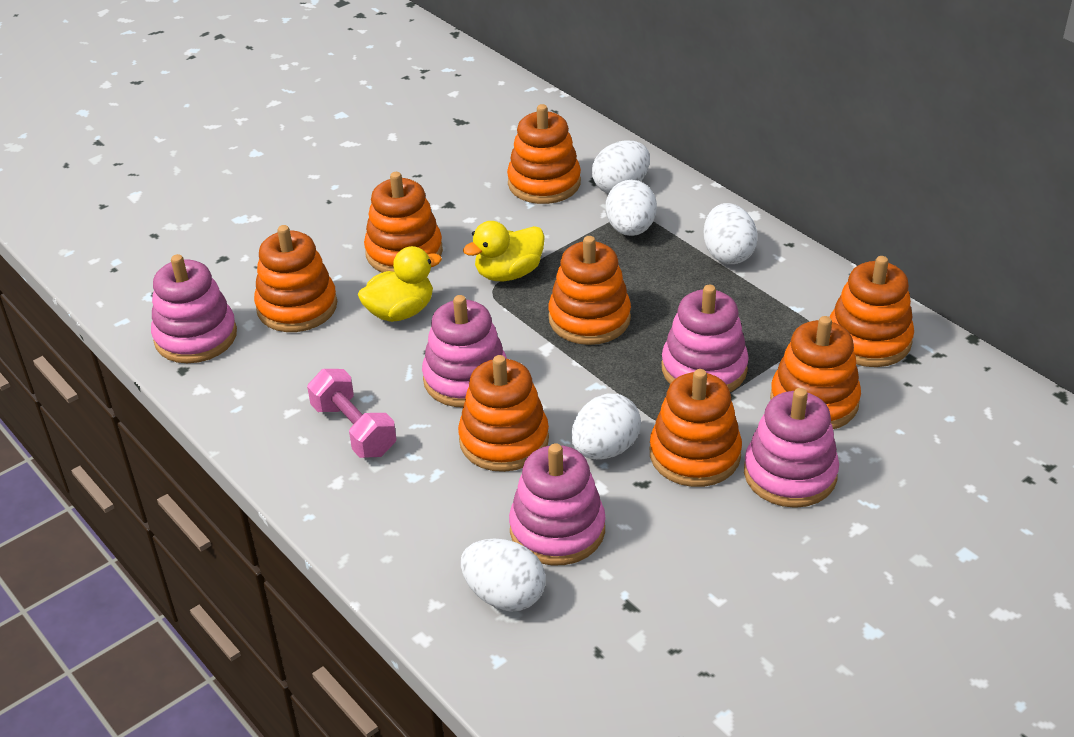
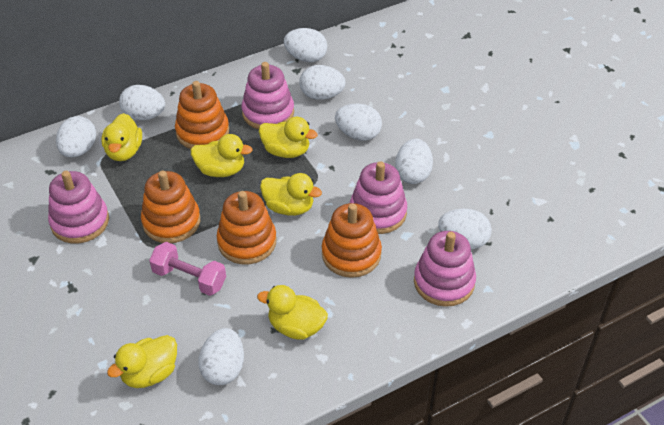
orange stacking toy: [254,225,337,332] [364,172,443,273] [458,355,549,472] [507,104,581,204] [548,236,631,345] [650,369,742,487] [770,316,861,429] [830,256,914,367] = 8 -> [141,171,200,243] [175,81,229,149] [217,191,277,264] [322,203,382,278] = 4
pink stacking toy: [151,254,237,363] [422,295,507,407] [509,443,606,565] [662,285,749,392] [744,388,839,508] = 5 -> [48,171,109,244] [242,62,294,130] [350,161,407,234] [414,231,476,307] = 4
white egg: [461,539,546,612] [571,394,641,460] [592,140,650,194] [606,180,657,236] [704,203,758,264] = 5 -> [56,116,96,157] [119,85,165,120] [198,328,244,385] [284,28,327,62] [299,65,345,100] [335,104,382,141] [395,138,433,184] [438,208,492,249] = 8
yellow duck: [358,246,442,322] [463,221,545,281] = 2 -> [102,113,142,161] [107,335,177,388] [191,134,253,177] [257,285,328,339] [259,117,318,158] [260,173,322,216] = 6

